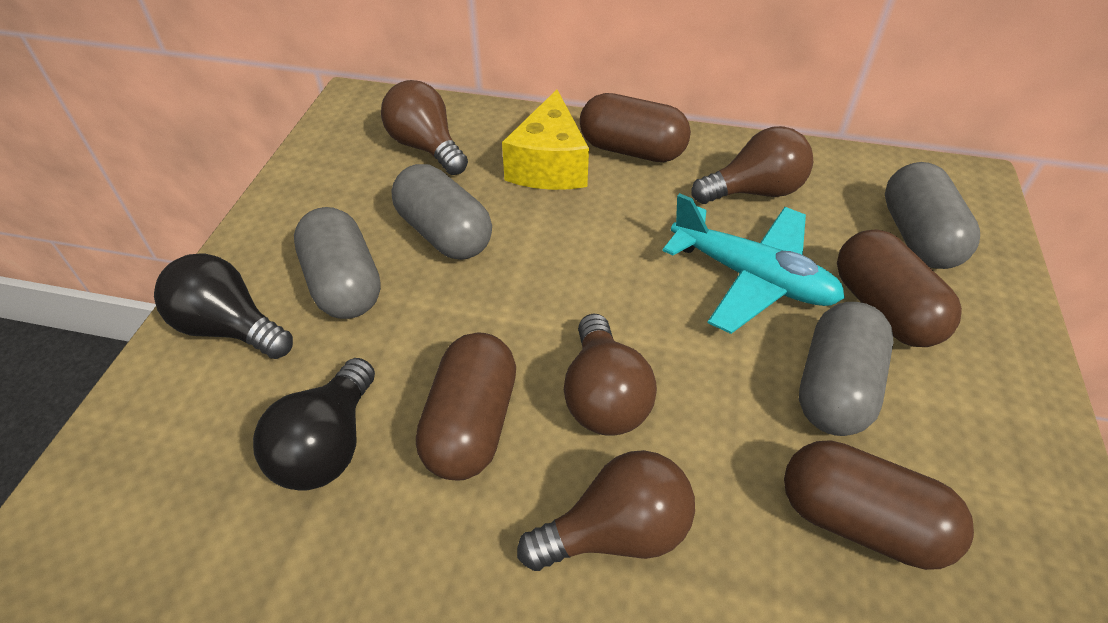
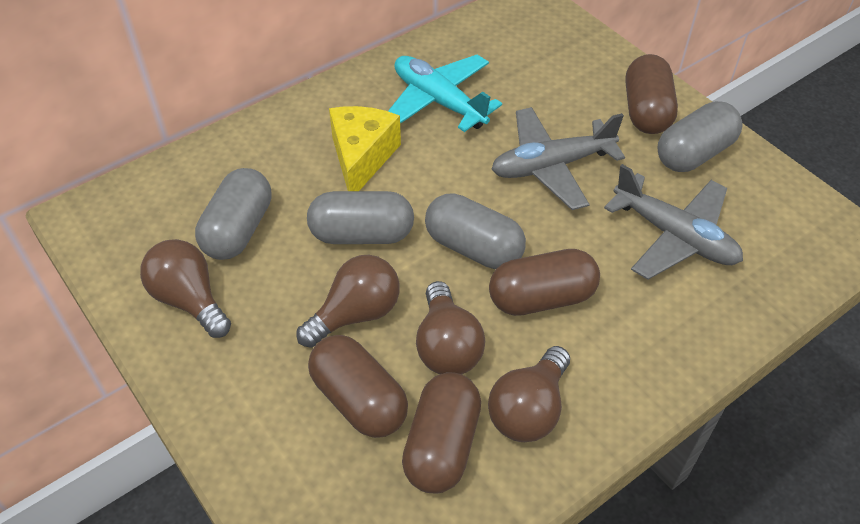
black light bulb: [154,253,293,359] [253,358,375,491] = 2 -> none = 0
grey plane: none = 0 -> [492,107,625,210] [604,164,743,280] = 2

